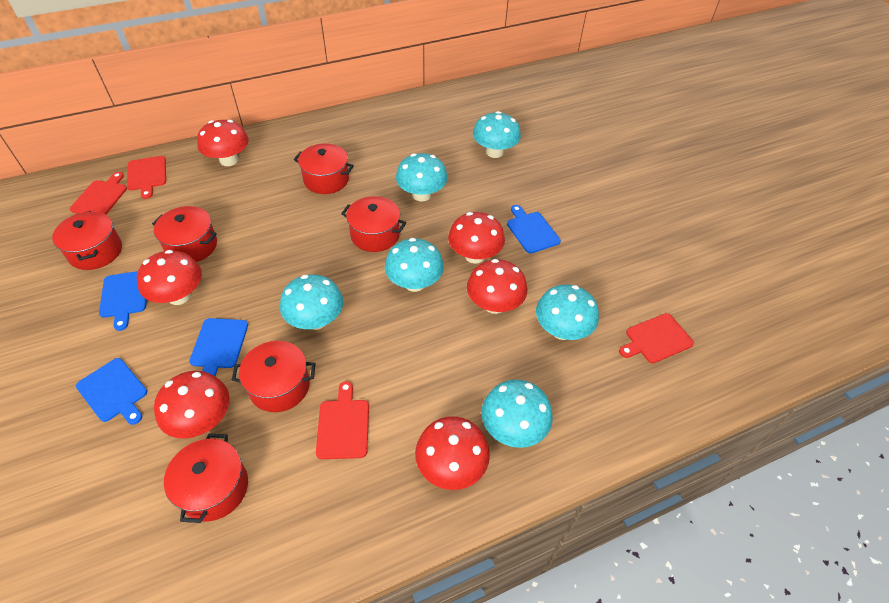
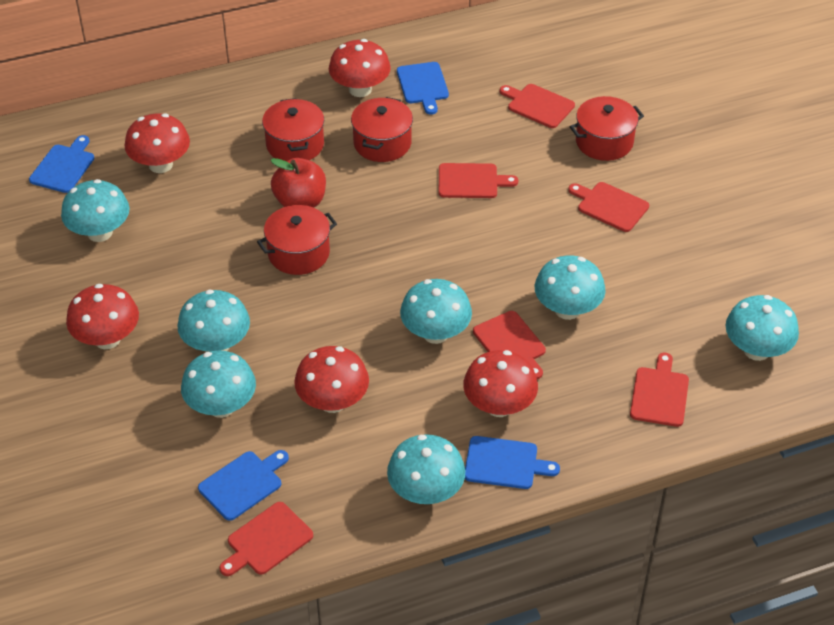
red apple: none = 0 -> [271,158,326,208] = 1
red cutting board: [70,172,127,215] [127,156,166,199] [316,381,369,459] [619,313,694,363] = 4 -> [220,502,313,576] [439,163,518,198] [473,311,546,379] [500,84,575,128] [568,182,649,232] [630,353,689,427] = 6
red mushroom: [137,250,202,305] [154,371,230,439] [197,120,249,166] [415,416,490,490] [448,212,505,263] [467,259,527,314] = 6 -> [66,284,139,349] [125,113,190,173] [294,346,369,413] [329,39,391,97] [463,350,538,417] = 5
red pot: [52,211,122,270] [152,206,217,262] [164,433,248,523] [232,341,316,412] [294,143,354,194] [341,196,406,252] = 6 -> [257,205,337,275] [262,98,324,161] [351,97,413,162] [570,96,644,161] = 4
turquoise mushroom: [280,274,343,330] [385,238,444,292] [396,153,448,202] [473,111,521,158] [481,380,553,448] [536,285,599,340] = 6 -> [61,179,130,242] [177,290,250,352] [181,351,256,418] [387,434,465,504] [400,279,472,344] [535,255,606,320] [726,295,799,361] = 7

